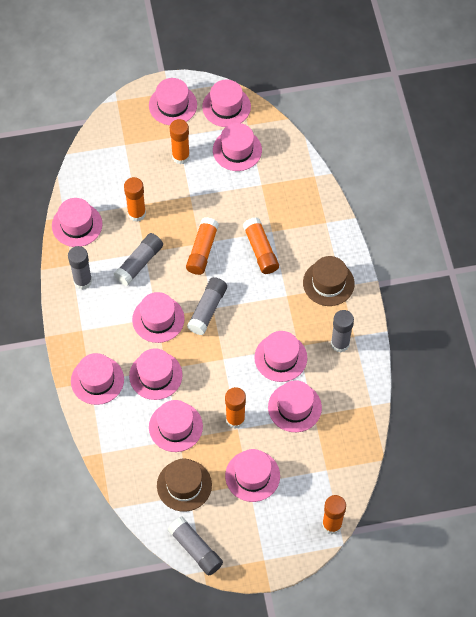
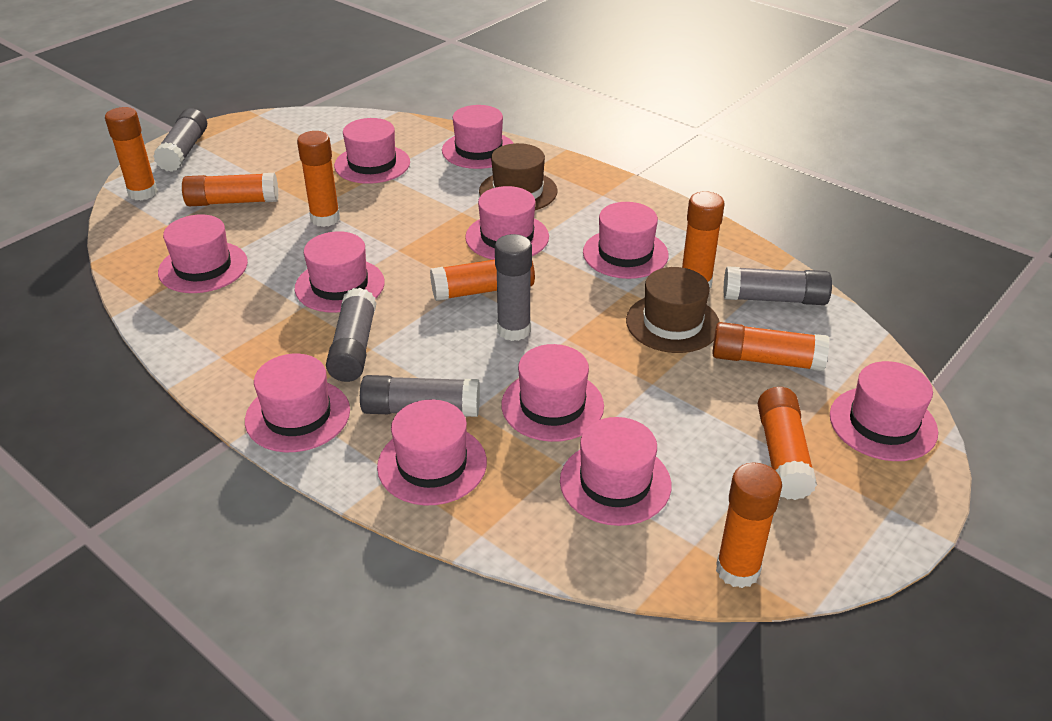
orange glue stick: [124,177,146,222] [170,119,190,164] [186,217,219,275] [225,387,246,429] [243,217,279,274] [322,495,346,534] = 6 -> [105,107,158,200] [182,173,278,206] [297,131,340,227] [430,259,535,301] [682,191,725,288] [712,322,829,371] [716,462,782,588] [758,387,817,500] = 8

